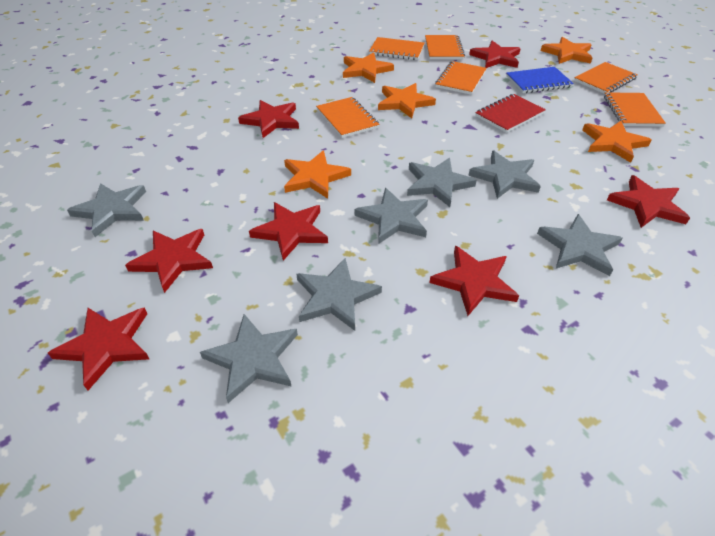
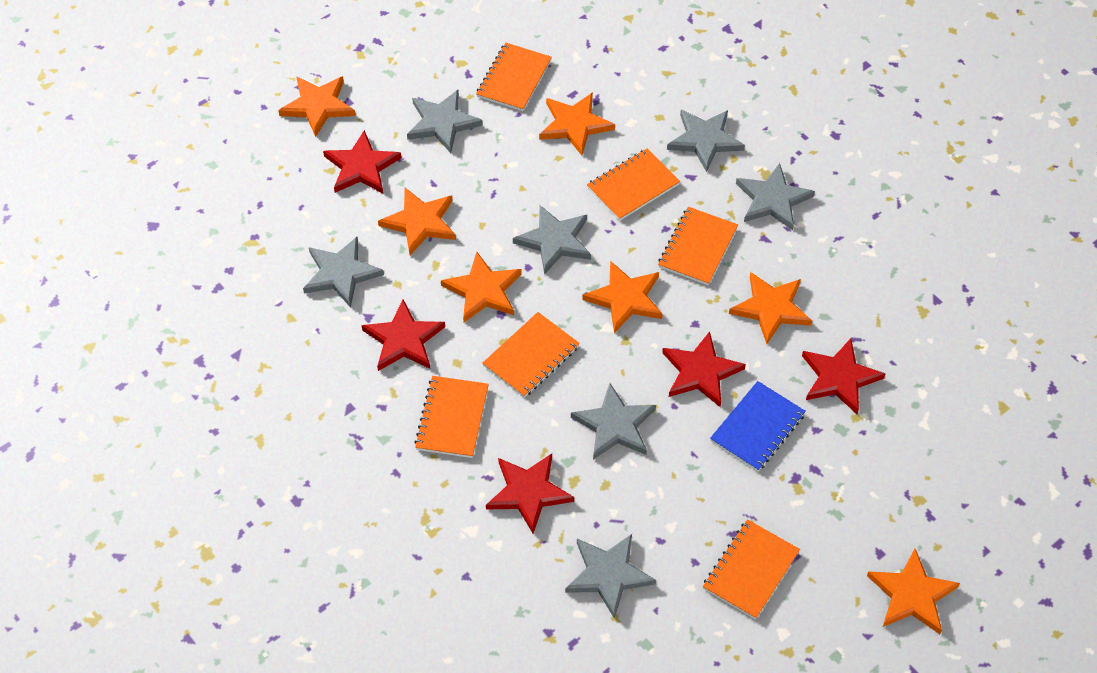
orange star: [284,150,351,199] [343,52,394,83] [378,83,436,118] [541,37,592,64] [582,121,652,163] = 5 -> [278,76,356,137] [378,188,456,255] [441,251,522,322] [539,92,615,155] [582,261,663,333] [729,272,812,344] [867,549,960,634] = 7
red notebook: [475,94,546,133] = 1 -> none = 0
red star: [48,307,149,390] [125,229,213,293] [238,100,299,138] [249,202,328,261] [429,246,519,316] [469,41,521,68] [607,175,690,228] = 7 -> [323,130,402,193] [362,299,445,371] [486,454,574,533] [662,331,746,407] [802,338,885,414] = 5

